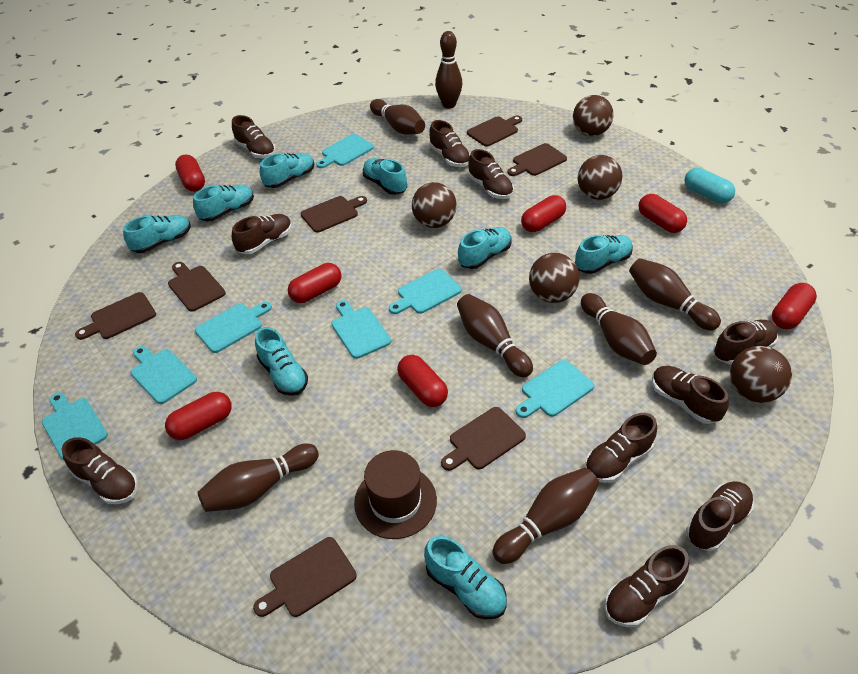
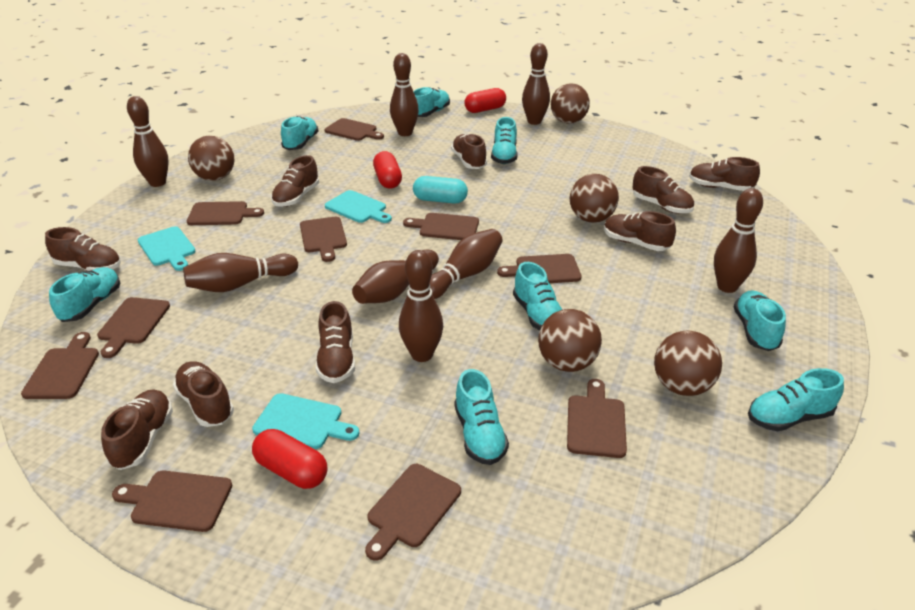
brown bowling pin: [197,443,319,512] [370,99,425,135] [435,31,462,109] [457,294,533,378] [493,468,599,564] [581,293,657,365] [629,258,721,331] = 7 -> [127,96,169,187] [183,253,298,292] [352,250,439,304] [390,53,419,136] [399,250,443,362] [430,229,503,299] [522,43,550,125] [714,188,763,293] = 8
brown cutting board: [75,292,156,340] [168,262,226,312] [253,537,357,617] [301,196,367,233] [441,407,526,471] [467,116,522,147] [507,143,567,176] = 7 -> [21,332,99,399] [97,297,170,358] [112,471,232,532] [187,201,264,225] [300,217,347,262] [324,118,384,141] [365,464,461,561] [403,213,479,240] [497,254,582,283] [567,379,627,458] = 10
brown hat: [354,450,437,539] = 1 -> none = 0
brown shoe: [62,437,138,504] [232,115,276,158] [232,214,292,254] [429,120,470,167] [468,149,514,199] [585,413,657,483] [605,545,689,627] [652,366,729,424] [686,481,754,551] [713,320,778,365] = 10 -> [45,227,121,271] [101,389,173,470] [173,361,234,427] [271,155,319,207] [316,301,355,383] [451,134,487,169] [604,211,676,251] [633,166,694,214] [689,157,760,191] = 9
red capsule: [165,392,232,440] [175,154,205,192] [288,263,342,303] [397,355,448,407] [521,195,566,232] [639,194,687,233] [772,283,817,329] = 7 -> [252,429,327,489] [373,151,402,188] [464,88,506,113] = 3
turquoise cutting board: [42,392,108,460] [130,346,197,404] [195,301,272,353] [316,134,374,168] [331,300,391,359] [389,269,462,314] [516,360,594,418] = 7 -> [138,226,196,271] [252,393,359,449] [325,190,392,223] = 3

